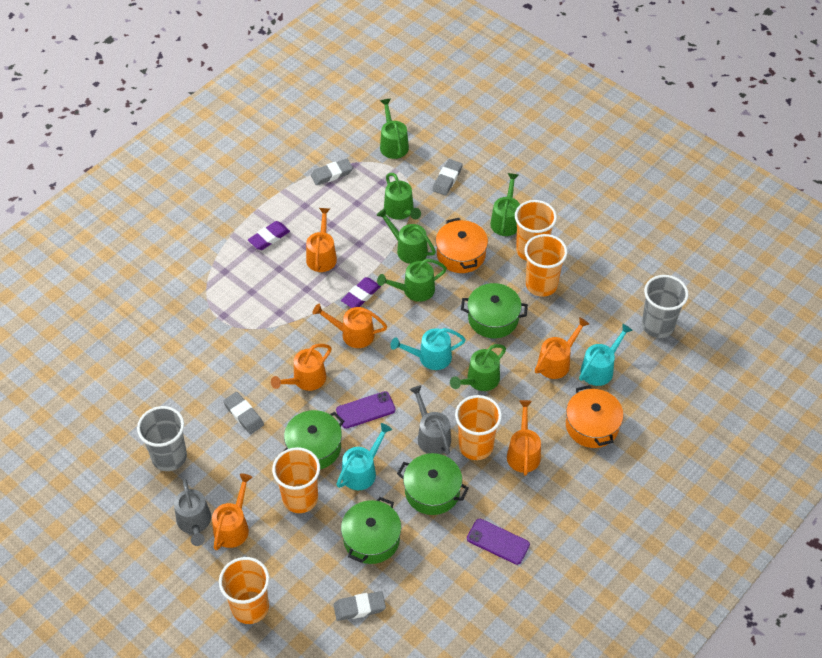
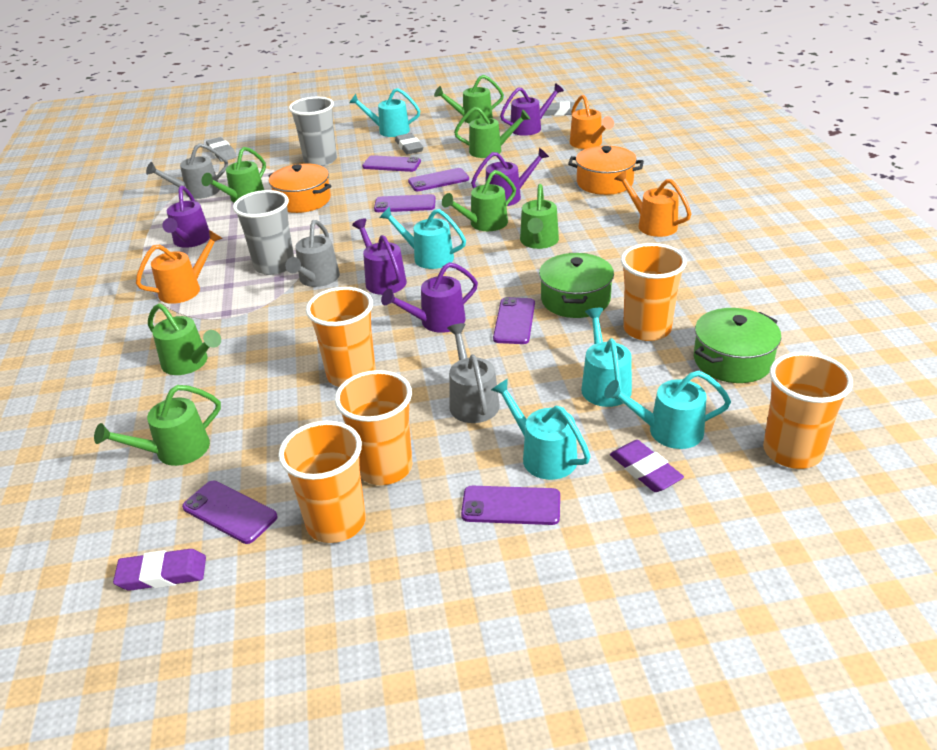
green pot: [284,410,344,469] [341,497,401,564] [397,453,469,515] [461,283,528,338] = 4 -> [539,253,614,318] [694,308,781,383] = 2
green watering can: [376,208,436,264] [377,259,447,302] [380,99,409,159] [384,173,421,220] [450,344,506,391] [490,173,520,236] = 6 -> [94,385,221,466] [148,303,221,375] [202,147,266,203] [434,75,504,124] [442,170,516,231] [454,107,530,158] [520,184,559,249] = 7
grey eraser: [223,392,264,434] [311,159,353,185] [334,591,386,621] [432,159,463,196] = 4 -> [206,137,237,162] [395,133,424,154] [544,102,583,116] = 3
grey watering can: [174,478,211,546] [410,385,451,455] = 2 -> [146,143,228,199] [285,220,340,287] [447,323,500,423] = 3
orange watering can: [212,474,253,550] [271,344,332,391] [306,208,337,272] [312,304,387,348] [507,400,541,476] [535,317,589,379] = 6 -> [136,230,223,304] [570,95,614,149] [614,170,691,237] = 3
purple phone: [336,391,396,429] [467,519,530,565] = 2 -> [182,481,278,544] [362,155,421,172] [374,194,436,212] [408,168,469,191] [461,486,560,525] [493,297,535,344] = 6
purple watering can: none = 0 -> [162,186,210,248] [352,219,407,295] [381,262,478,333] [471,147,549,206] [500,83,564,136] = 5
turquoise watering can: [336,423,392,490] [390,328,466,370] [579,323,633,386] = 3 -> [349,88,420,137] [380,207,466,269] [491,379,591,480] [581,308,632,407] [604,371,731,449] = 5

